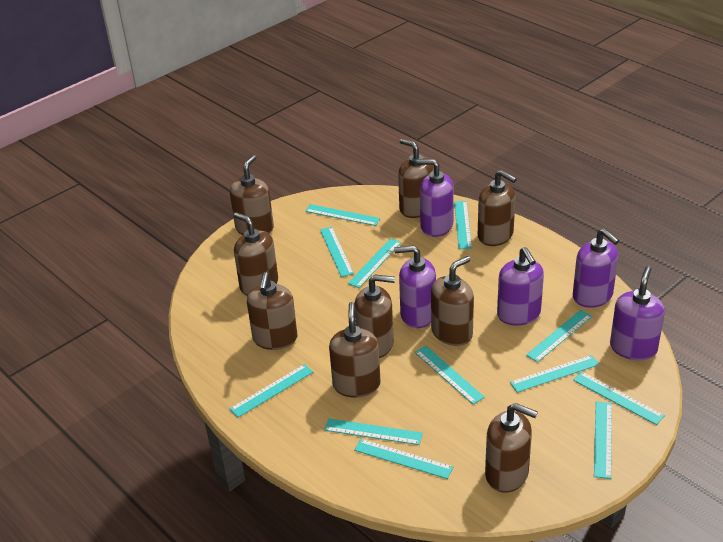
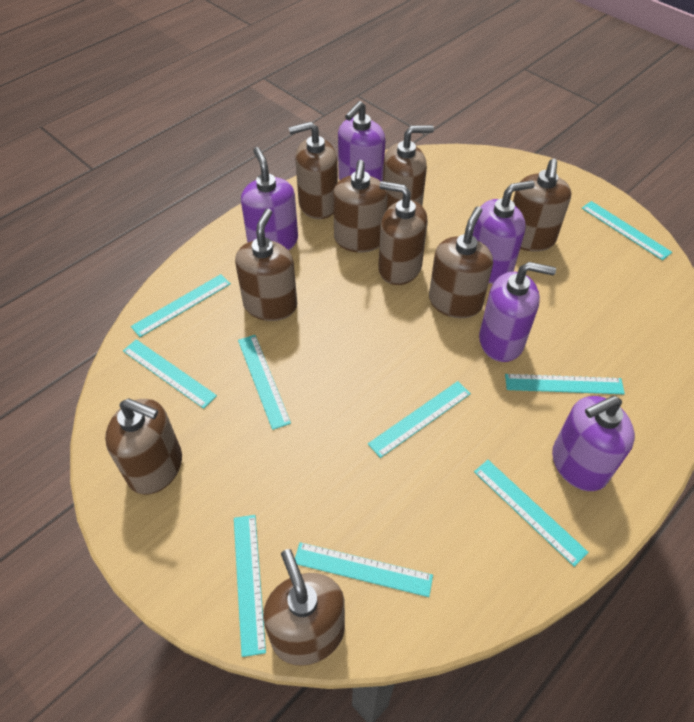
turquoise ruler: [229,364,313,418] [305,204,380,226] [320,227,354,277] [324,418,423,445] [348,238,401,288] [354,439,453,479] [415,346,485,404] [454,201,472,249] [510,355,599,393] [526,310,592,362] [573,371,665,425] [594,402,612,479] = 12 -> [123,339,217,409] [131,274,231,337] [234,515,266,657] [238,335,291,430] [295,542,433,597] [368,381,471,458] [474,460,589,567] [505,374,625,394] [582,201,672,260] = 9

